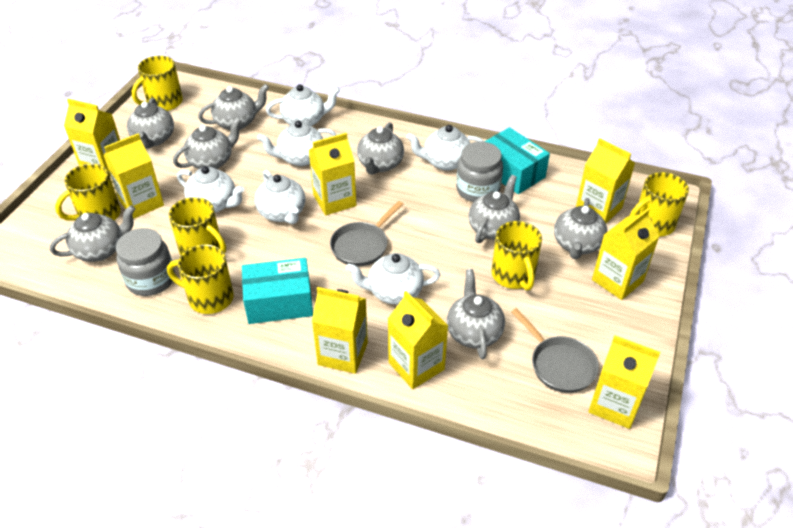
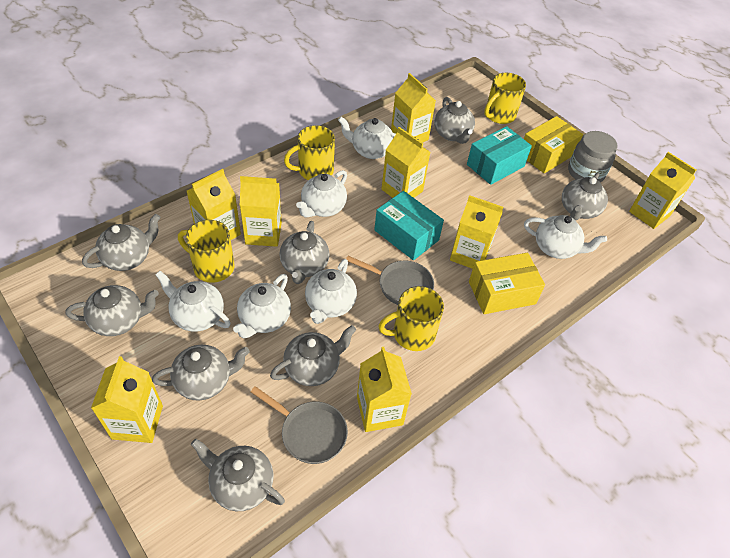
grey jar: [116,228,175,296] [456,141,503,202] = 2 -> [568,131,618,183] = 1
yellow box: none = 0 -> [469,253,545,314] [524,116,583,174] = 2
yellow mug: [55,163,121,221] [132,56,183,111] [167,244,234,314] [169,197,226,256] [492,221,542,291] [630,172,689,236] = 6 -> [178,220,234,283] [284,125,335,180] [378,286,444,351] [484,73,526,124] = 4

